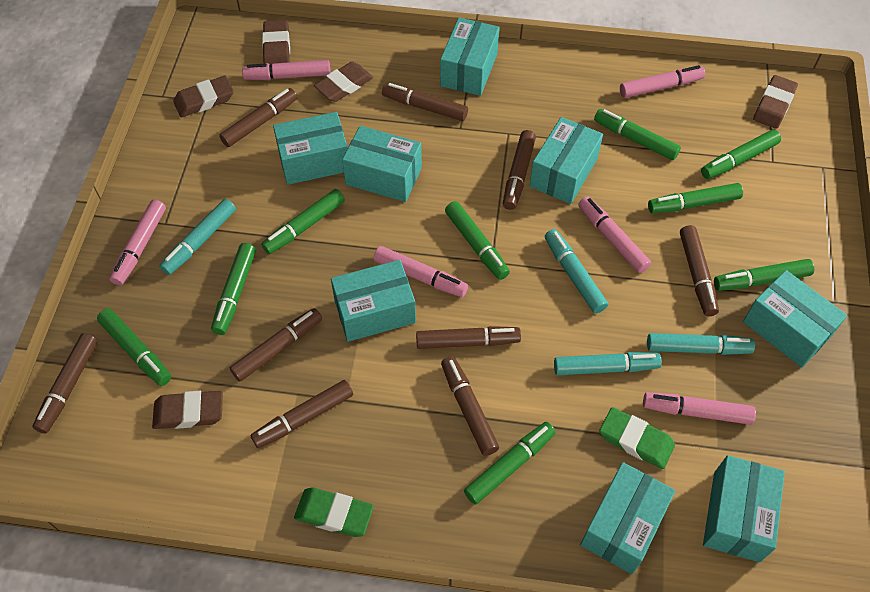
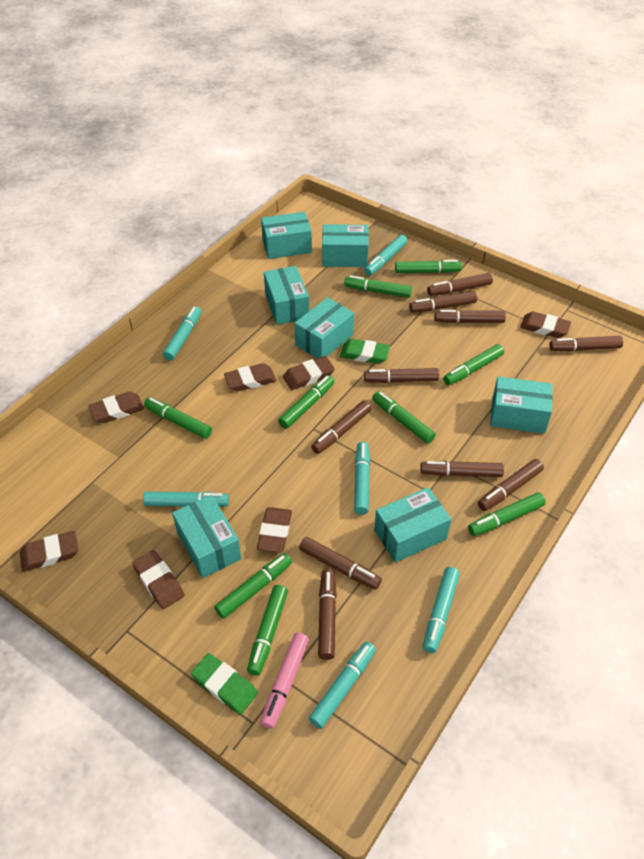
brown eraser: [152,391,223,429] [173,76,234,117] [262,20,290,64] [314,62,373,102] [753,75,798,129] = 5 -> [20,531,79,572] [88,392,144,423] [132,550,185,609] [224,363,276,392] [257,507,292,553] [283,356,335,390] [520,312,571,338] = 7
brown marker: [33,333,98,433] [219,88,297,147] [230,308,322,381] [251,380,353,448] [382,83,468,121] [416,326,521,349] [441,356,499,456] [503,130,536,210] [680,225,719,316] = 9 -> [299,537,382,589] [311,400,372,454] [318,569,337,660] [364,368,439,383] [409,291,477,313] [420,461,504,477] [427,273,493,296] [434,310,506,323] [478,459,544,511] [549,336,623,351] = 10
pink marker: [109,200,166,286] [242,60,331,80] [374,246,468,297] [578,196,651,273] [620,65,705,98] [643,392,756,425] = 6 -> [260,633,309,729] = 1
turquoise box: [273,112,348,185] [331,260,416,342] [342,126,422,202] [440,18,500,96] [529,117,603,204] [580,462,675,574] [703,455,785,562] [743,270,847,368] = 8 -> [172,495,241,578] [261,212,312,259] [264,266,309,325] [295,297,354,358] [322,224,369,267] [374,487,451,563] [490,376,553,434] = 7
turquoise marker: [159,199,236,275] [545,229,608,313] [554,352,662,375] [647,333,755,355] = 4 -> [143,492,229,507] [163,306,201,361] [309,642,376,729] [354,442,370,515] [364,235,407,276] [423,567,460,653] = 6

